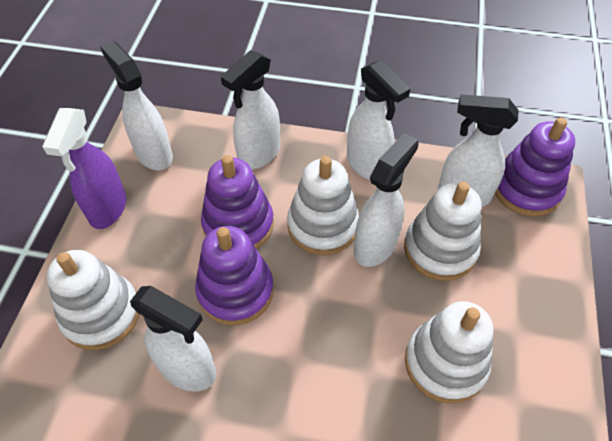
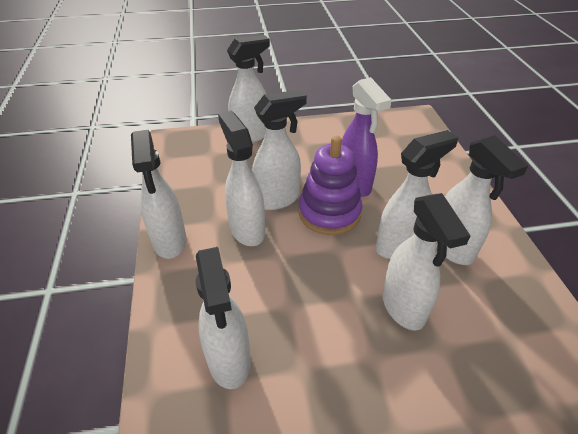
purple stacking toy: [195,226,274,325] [201,155,274,249] [495,117,575,217] = 3 -> [299,135,363,235] = 1
white spray bottle: [100,40,173,170] [130,286,216,392] [221,50,280,169] [347,60,410,180] [354,133,419,267] [438,94,519,207] = 6 -> [131,130,186,259] [196,247,251,389] [218,111,265,246] [227,35,270,143] [252,90,307,210] [376,130,458,259] [382,193,471,331] [436,135,528,265] = 8
white stacking toy: [47,250,139,350] [287,156,359,256] [404,182,481,281] [405,301,493,404] = 4 -> none = 0

